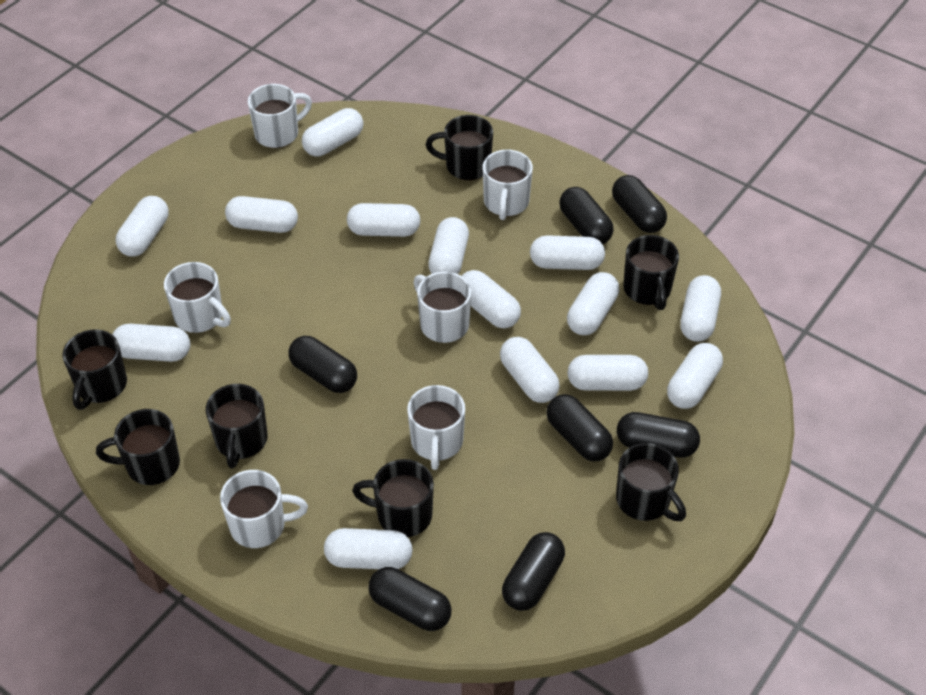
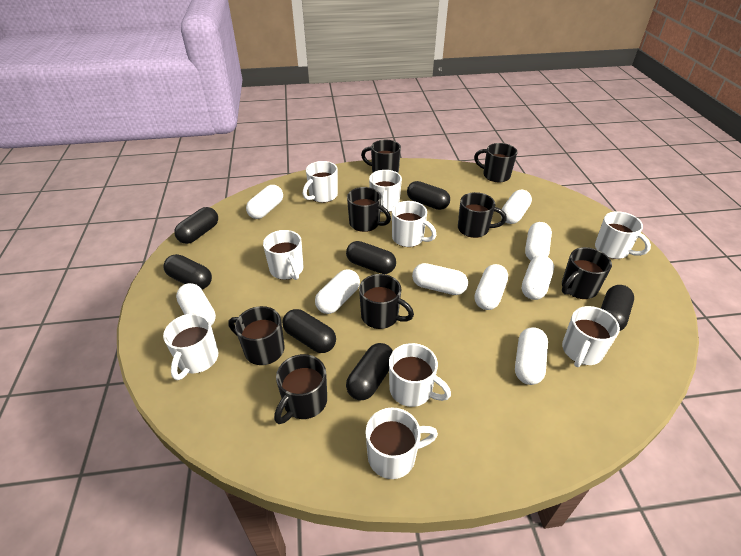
black mug: [62,329,127,410] [96,409,180,485] [206,384,268,469] [352,459,434,537] [426,115,493,180] [616,443,686,521] [623,235,679,310] = 7 -> [228,306,284,365] [274,354,327,424] [347,187,391,232] [359,274,414,329] [361,140,401,173] [458,192,507,238] [474,143,517,183] [562,247,612,299] = 8
white capsule: [112,324,190,362] [116,196,169,257] [225,196,298,233] [302,108,363,157] [324,528,413,569] [347,203,420,237] [428,217,469,274] [462,270,521,329] [500,337,560,403] [530,235,605,270] [567,272,619,335] [567,355,648,391] [667,343,723,409] [680,275,721,342] = 14 -> [176,283,216,326] [246,185,283,219] [315,269,360,314] [412,263,468,295] [474,264,508,310] [501,190,532,224] [515,327,548,385] [522,256,554,300] [525,222,552,260] = 9
white mug: [164,262,231,333] [220,470,308,548] [248,84,312,148] [407,385,465,470] [413,271,471,343] [483,150,533,220] = 6 -> [163,314,218,380] [263,230,304,280] [303,161,338,203] [365,407,438,479] [369,170,402,213] [389,343,451,407] [392,201,436,247] [562,306,620,367] [595,211,651,259] = 9

